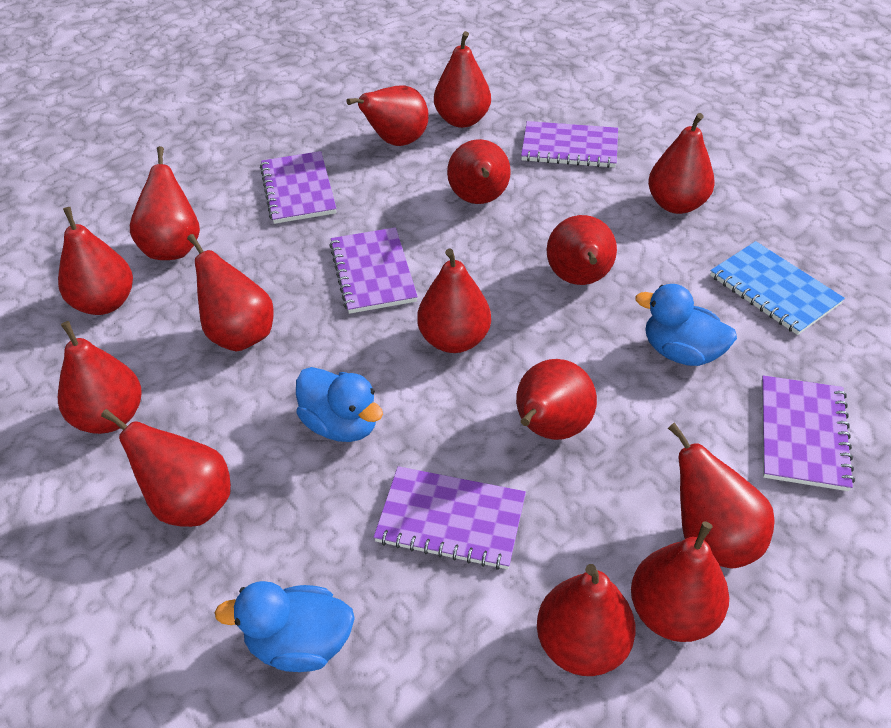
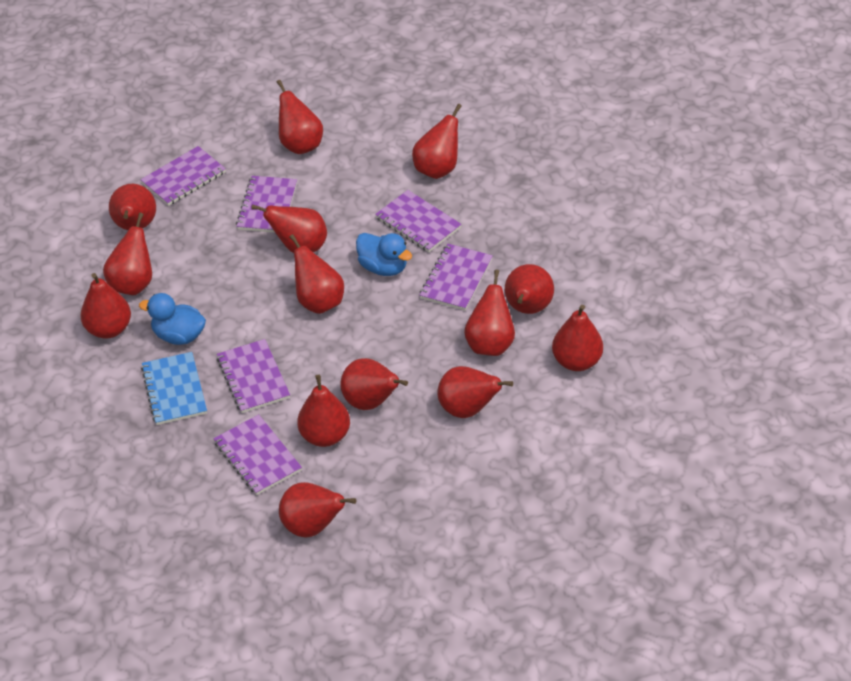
blue duck: [215,581,355,672] [296,367,383,442] [635,284,737,366] = 3 -> [139,293,206,345] [356,233,412,276] = 2
purple notebook: [260,151,337,224] [329,227,418,314] [374,466,526,570] [521,121,618,168] [761,375,855,491] = 5 -> [140,146,226,206] [213,414,302,495] [217,339,290,413] [236,176,297,233] [375,190,462,252] [419,244,493,311] = 6
red pear: [58,207,133,315] [58,321,141,434] [101,409,231,527] [130,146,200,260] [187,234,274,352] [346,86,429,146] [417,248,491,353] [434,31,491,128] [447,139,511,204] [516,359,597,440] [537,564,636,676] [547,215,617,285] [631,522,729,642] [648,113,715,214] [668,422,775,568] = 15 -> [80,273,131,339] [103,213,152,295] [109,184,156,230] [251,204,327,253] [277,80,323,154] [279,482,356,538] [289,234,344,314] [297,375,350,447] [340,358,408,410] [412,104,462,179] [437,366,513,418] [464,270,515,356] [505,264,554,314] [552,305,603,371] = 14

